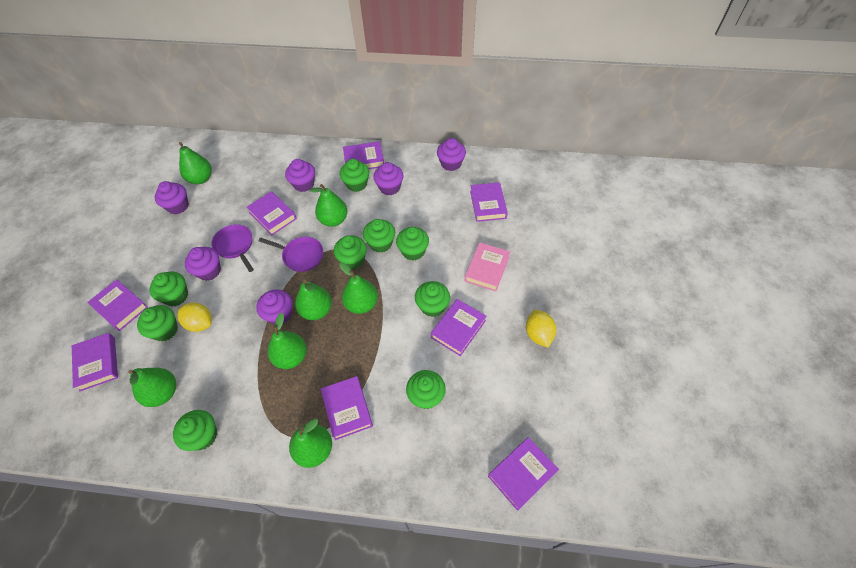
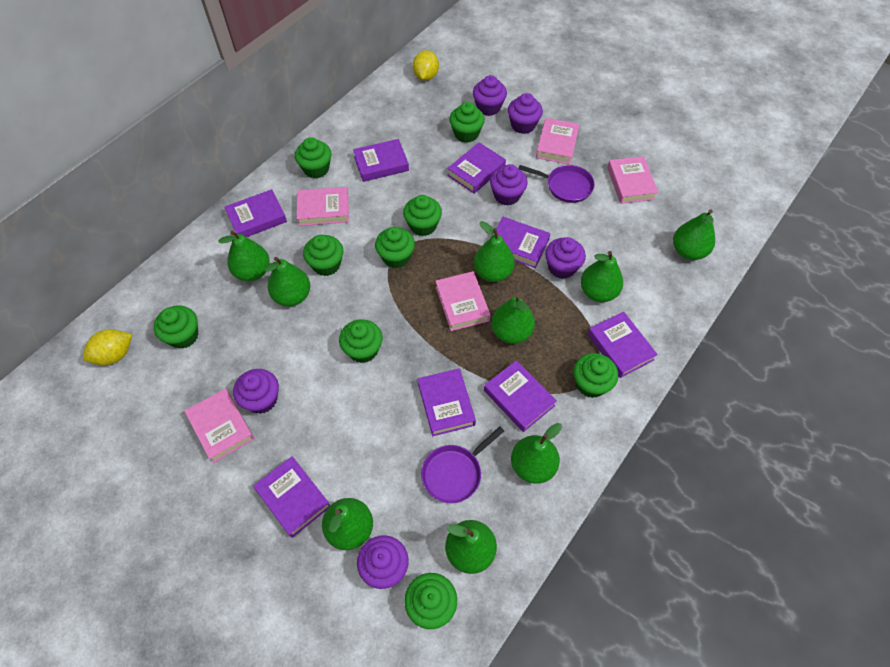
green pear: [128,368,176,407] [179,142,212,184] [268,313,307,369] [289,419,332,468] [295,280,332,320] [309,184,348,227] [339,263,378,314] = 7 -> [218,231,270,281] [265,257,310,306] [322,498,373,550] [445,520,497,574] [474,221,515,282] [491,295,535,344] [511,423,562,484] [581,251,623,302] [673,210,715,260] = 9
pink book: [465,242,510,291] = 1 -> [184,389,254,463] [297,187,349,226] [436,271,491,331] [536,118,580,165] [607,156,659,204] = 5

